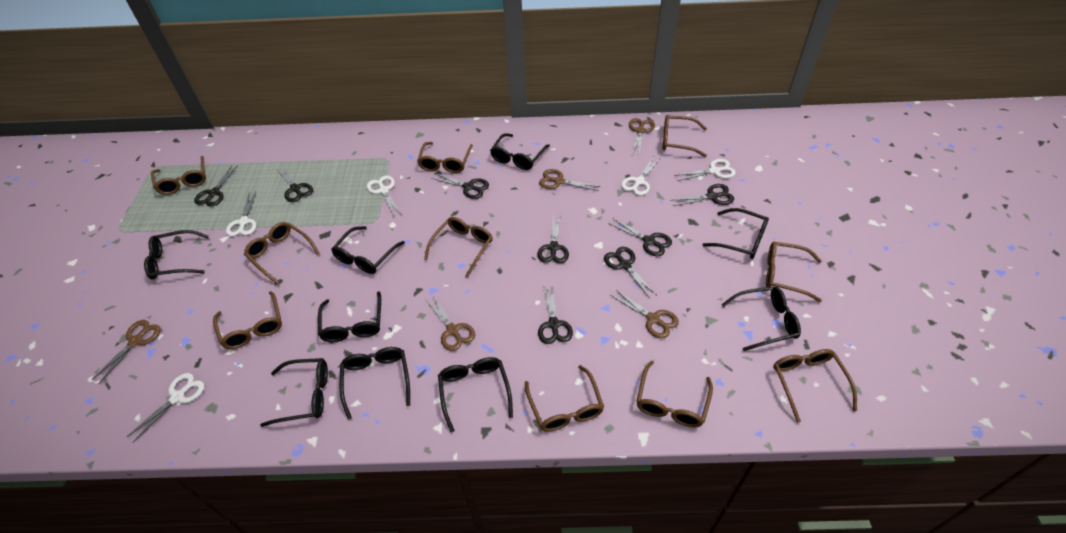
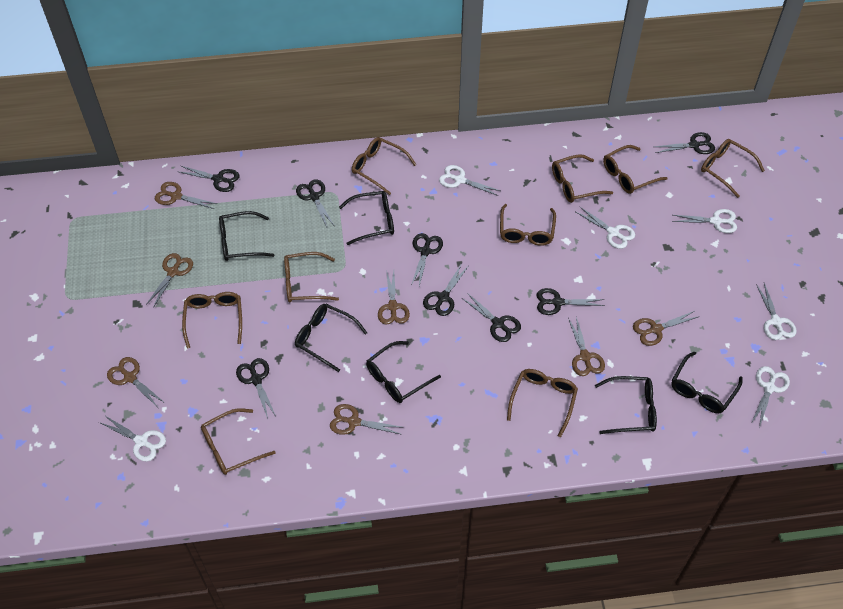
black glasses: [144,230,209,280] [260,358,328,427] [318,291,381,342] [331,226,405,274] [340,347,410,420] [438,357,513,432] [490,133,550,170] [703,208,769,259] [722,286,801,351] = 9 -> [219,211,274,261] [295,304,367,372] [339,191,394,245] [366,341,441,403] [595,376,657,434] [671,351,743,413] = 6
brown glasses: [151,156,206,195] [213,291,282,349] [244,222,320,285] [417,142,473,173] [424,217,493,278] [525,365,604,432] [636,361,713,428] [662,115,707,157] [766,242,822,302] [773,349,857,423] = 10 -> [182,292,242,348] [201,408,276,475] [284,252,339,303] [352,137,417,195] [500,204,556,246] [507,369,578,437] [552,154,613,203] [603,145,668,194] [701,139,765,198] = 9
brown scissors: [92,320,161,383] [425,296,475,351] [539,169,601,191] [610,289,679,338] [629,118,655,154] = 5 -> [107,357,165,406] [146,253,193,308] [155,182,217,209] [330,404,402,435] [378,270,410,325] [568,317,605,376] [633,311,700,346] = 7
white scissors: [127,373,204,442] [226,191,256,237] [366,175,401,216] [621,158,660,196] [674,159,736,181] = 5 -> [99,415,166,461] [439,165,500,196] [576,207,635,249] [672,209,737,233] [751,366,790,428] [756,283,797,340] = 6

